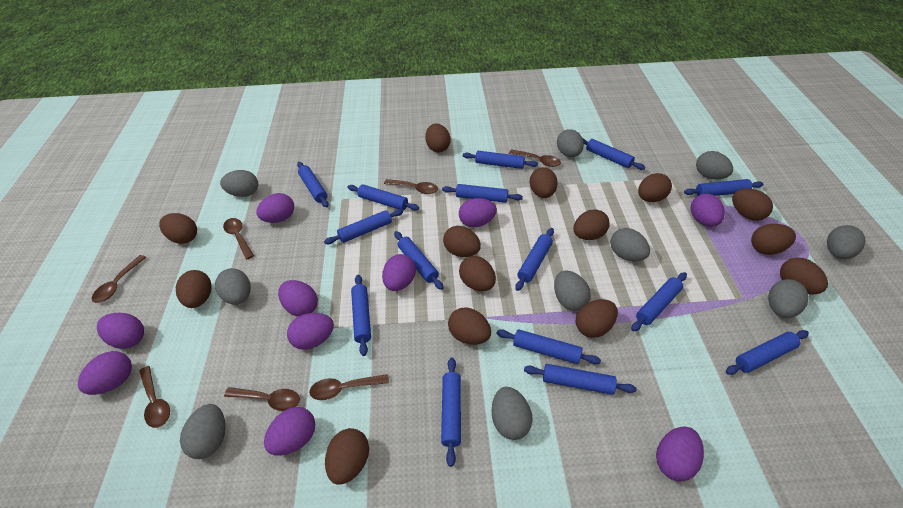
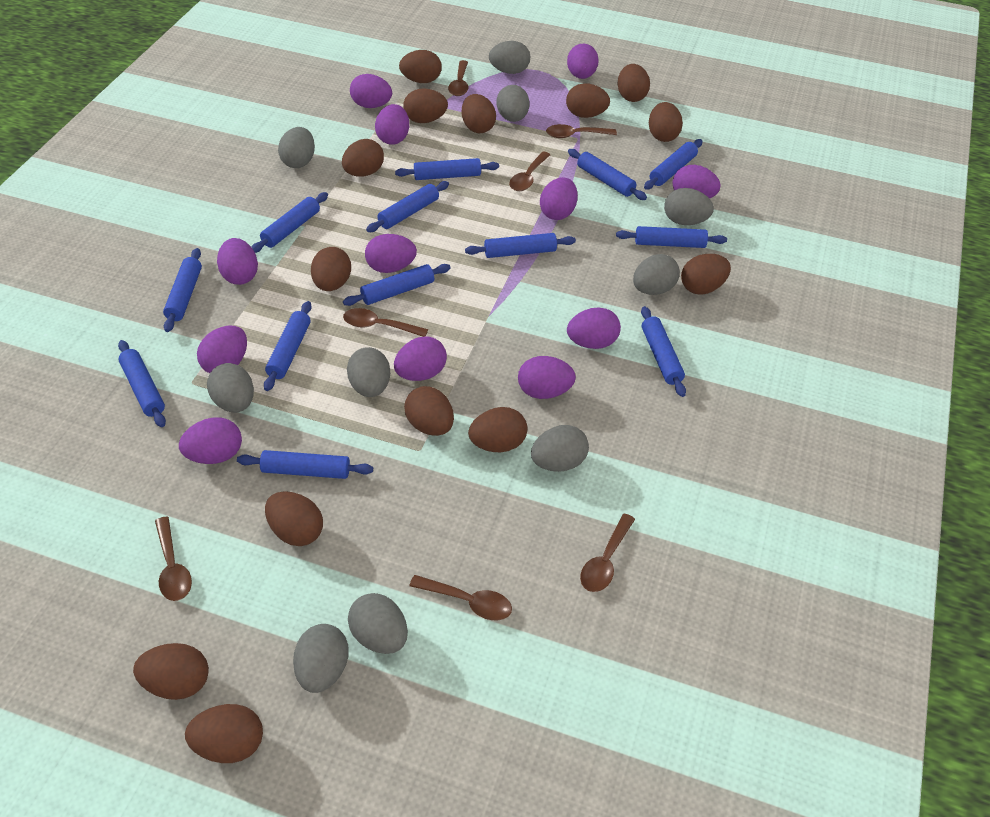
blue rolling pin: [297,162,329,207] [324,209,403,244] [347,184,419,210] [351,275,371,356] [394,231,443,290] [441,358,461,467] [442,184,523,203] [463,151,538,169] [496,329,601,364] [515,228,554,291] [524,364,637,395] [583,138,645,170] [631,272,687,332] [684,179,764,196] [726,330,809,375] = 15 -> [118,340,166,427] [163,248,202,332] [237,450,373,479] [252,192,328,253] [264,301,312,391] [343,264,451,306] [366,181,449,232] [395,158,499,180] [465,233,576,258] [568,149,647,200] [616,226,727,248] [641,306,686,397] [644,139,702,190] = 13
purple egg: [78,351,132,395] [97,313,144,349] [256,193,294,223] [264,407,315,456] [278,280,318,316] [287,313,334,350] [382,254,416,291] [459,198,497,227] [656,427,704,481] [691,194,725,227] = 10 -> [179,417,242,464] [197,326,247,373] [217,238,258,285] [350,74,392,108] [365,234,417,273] [375,104,409,145] [394,336,447,381] [518,356,576,399] [540,177,578,220] [567,44,599,79] [567,308,621,349] [673,165,721,199] = 12

